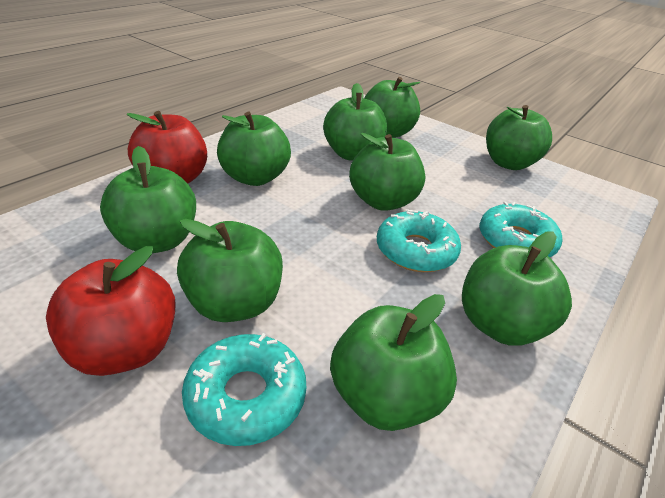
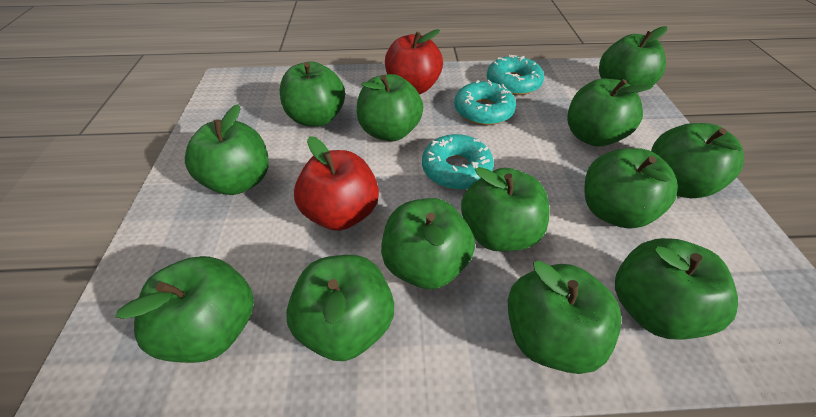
green apple: [100,146,196,253] [177,219,283,322] [217,112,291,186] [323,83,387,161] [330,294,457,431] [349,133,425,211] [364,77,420,138] [462,231,572,346] [486,105,552,170] = 9 -> [115,256,254,363] [185,104,269,195] [280,61,345,127] [286,255,394,361] [357,74,423,141] [381,198,475,289] [461,167,549,252] [508,261,622,374] [567,79,653,147] [585,148,678,229] [599,26,668,93] [615,238,738,340] [651,123,744,198] = 13

